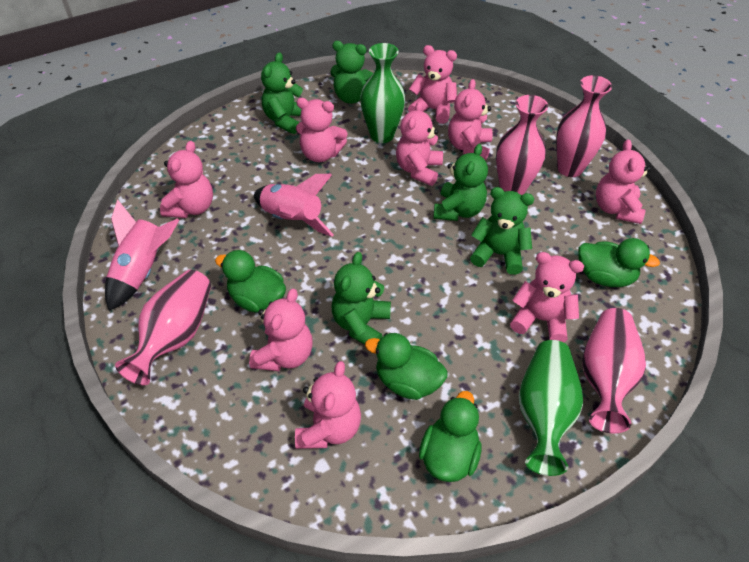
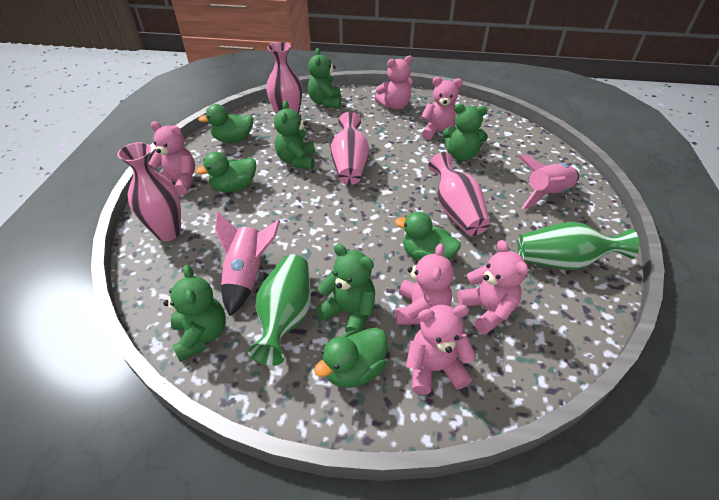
pink teddy bear: [160,141,213,218] [249,289,312,371] [295,361,361,449] [296,98,348,162] [396,101,443,186] [408,45,457,124] [448,79,493,161] [510,252,584,343] [596,139,651,224] = 9 -> [149,121,195,195] [375,56,413,110] [395,243,454,325] [406,305,476,395] [421,77,463,140] [457,240,528,335] = 6

